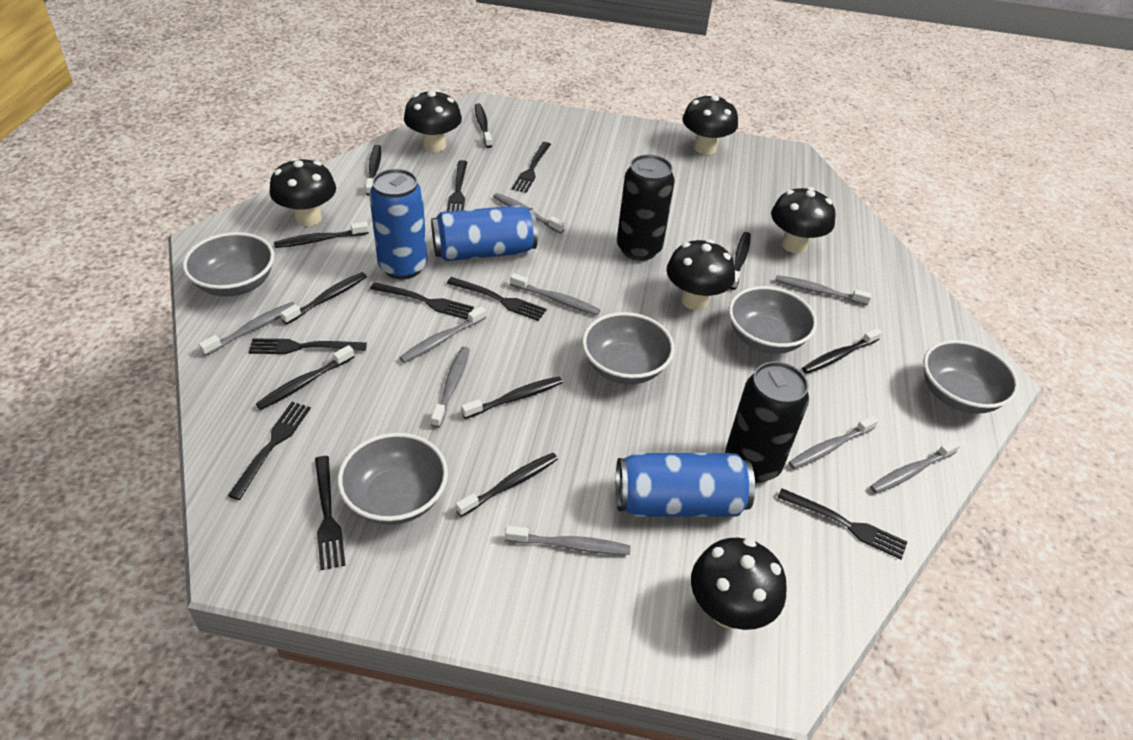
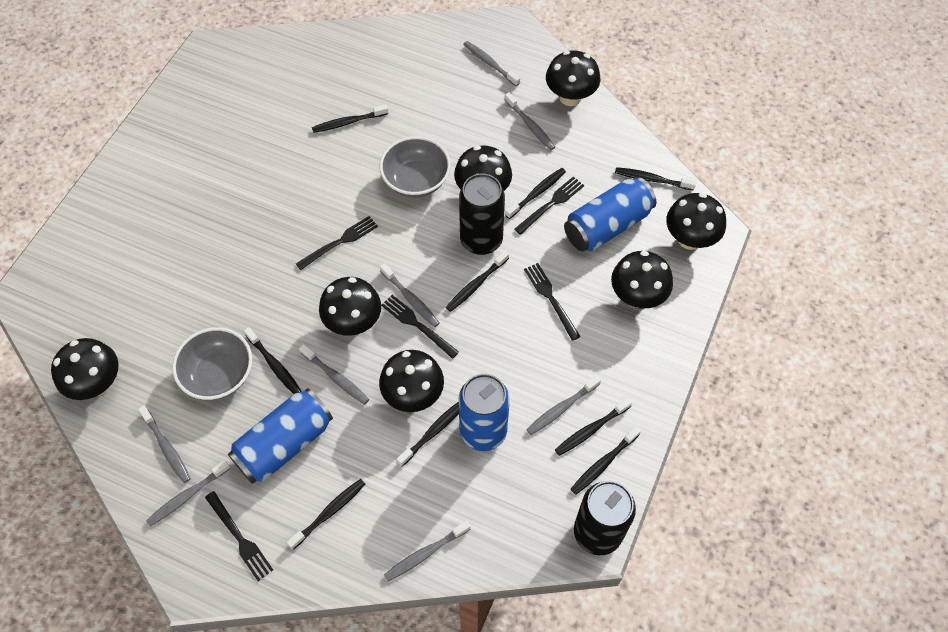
black fork: [228,402,311,500] [248,338,367,354] [315,456,345,570] [370,282,474,320] [447,160,467,211] [447,277,547,321] [512,142,551,193] [777,488,907,559] = 8 -> [205,491,273,581] [296,216,378,270] [381,295,459,359] [515,176,584,235] [524,263,581,341] = 5
black mushroom: [270,158,336,226] [404,89,462,152] [666,239,735,310] [682,94,738,155] [691,538,787,630] [771,187,836,253] = 6 -> [51,338,119,400] [319,277,381,336] [379,350,444,412] [454,145,512,191] [546,50,600,106] [611,251,673,308] [666,193,726,250] = 7
grey bowl: [183,232,274,297] [337,433,448,525] [582,312,675,384] [729,286,817,354] [923,340,1019,414] = 5 -> [172,327,252,400] [380,136,451,197] = 2
grey toothbrush: [198,302,295,356] [399,306,486,363] [431,347,470,428] [493,193,565,234] [505,526,631,555] [510,273,600,316] [775,275,872,305] [788,415,878,469] [870,439,961,494] = 9 -> [138,406,191,483] [146,460,231,527] [299,344,369,405] [380,263,440,327] [384,521,471,581] [463,41,520,86] [504,92,555,151] [526,376,601,435] = 8

